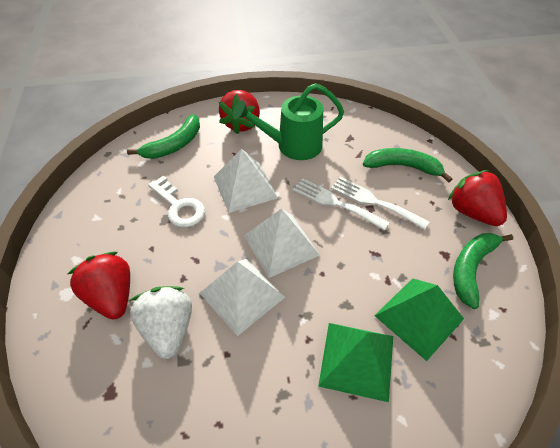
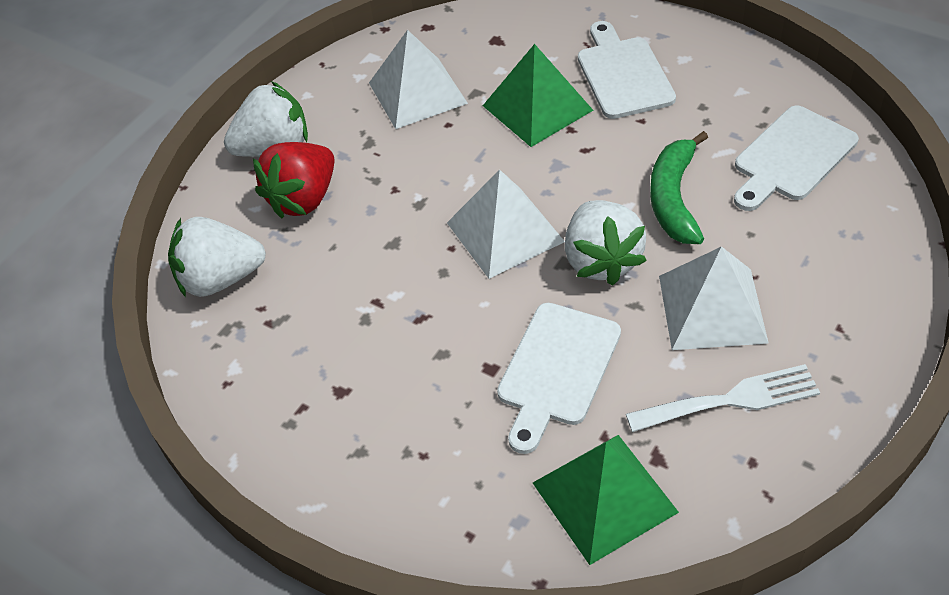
green banana: [127,114,200,159] [363,148,452,182] [453,233,513,309] = 3 -> [650,131,708,244] = 1
green watering can: [233,83,344,160] = 1 -> none = 0
red strawberry: [68,252,130,320] [219,90,260,134] [448,170,507,226] = 3 -> [253,142,335,219] = 1
white cutting board: none = 0 -> [497,303,621,454] [578,21,676,119] [734,105,859,211] = 3
white fork: [293,178,390,231] [331,177,429,230] = 2 -> [626,364,820,432] = 1
white key: [148,176,205,227] = 1 -> none = 0
white strawberry: [130,286,192,359] = 1 -> [168,217,266,297] [224,81,308,157] [565,200,647,285] = 3

